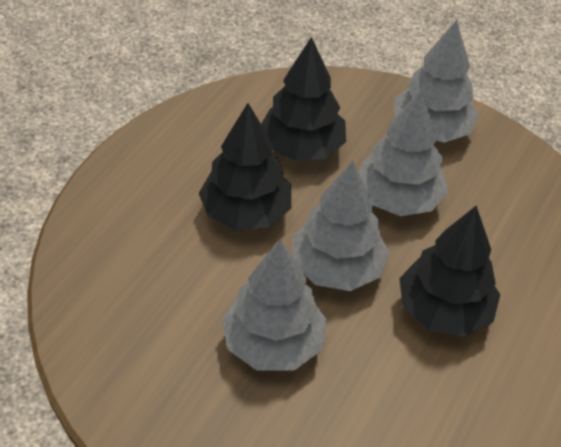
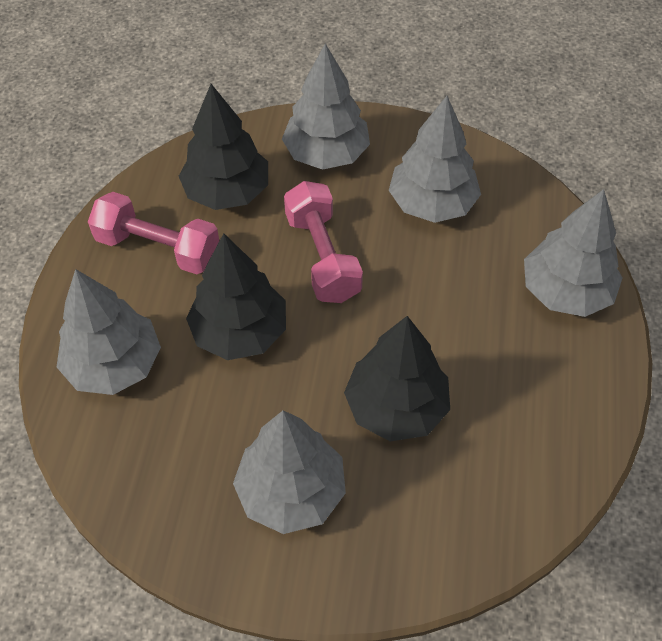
grey tree: [222,240,327,371] [293,161,390,291] [359,90,448,216] [395,20,479,143] = 4 -> [57,269,161,395] [233,410,346,534] [282,43,370,170] [389,96,481,223] [524,189,622,317] = 5
pink dumbbell: none = 0 -> [88,192,219,274] [284,181,363,303] = 2

